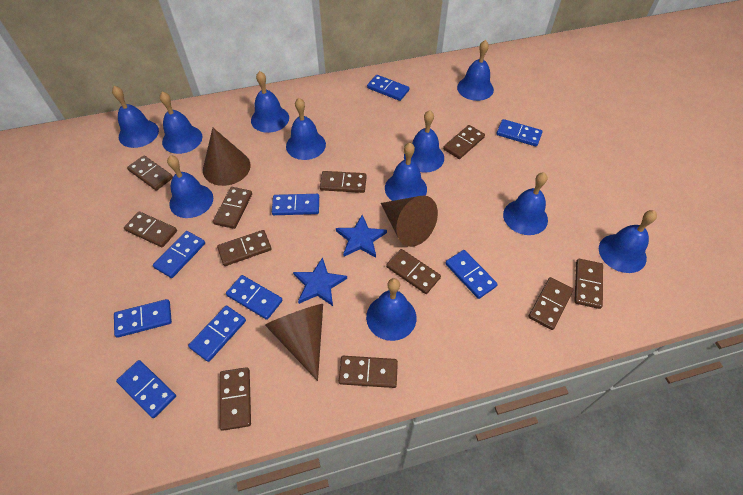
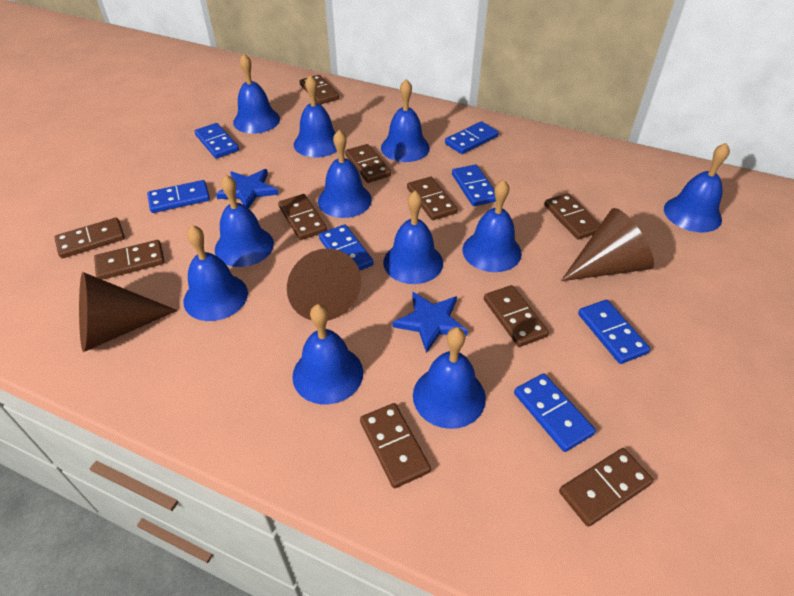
blue domino: [114,299,172,338] [116,360,176,418] [153,231,205,278] [188,305,246,362] [226,275,283,320] [272,194,319,215] [367,75,409,101] [445,250,498,299] [496,119,543,147] = 9 -> [147,180,210,213] [194,123,239,159] [319,224,374,271] [445,121,498,154] [452,165,496,206] [514,373,596,452] [578,300,650,364] = 7
brown domino: [124,212,177,247] [127,156,173,191] [213,187,252,229] [217,230,272,266] [220,367,251,431] [320,171,367,193] [339,356,398,388] [386,249,441,294] [443,125,485,159] [528,277,573,330] [574,259,603,309] = 11 -> [54,218,125,258] [94,240,165,280] [278,194,327,240] [300,75,339,104] [345,144,391,183] [360,403,431,488] [407,177,458,220] [484,285,549,347] [544,193,601,240] [559,448,653,527] = 10

